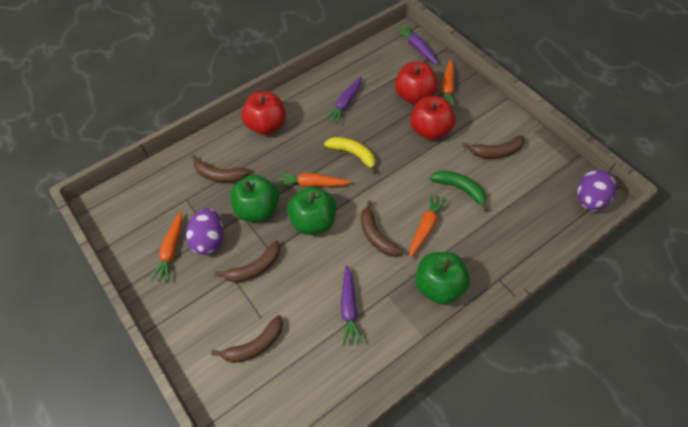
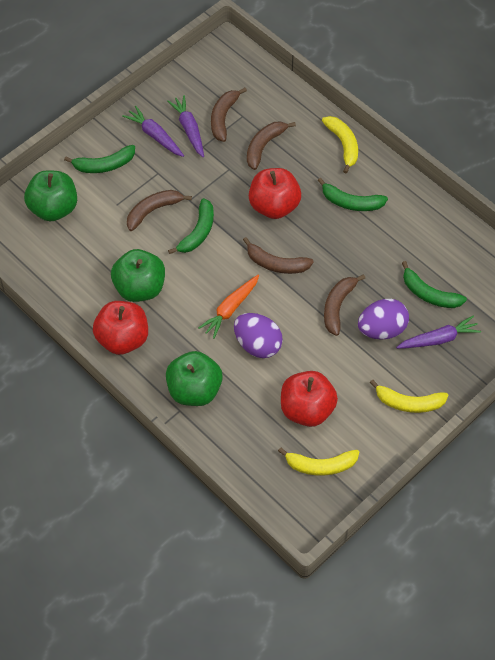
green banana: [430,170,488,212] = 1 -> [64,145,135,173] [168,198,214,254] [318,178,388,211] [402,261,467,308] = 4
orange carrot: [151,212,182,282] [277,173,351,187] [409,193,448,258] [441,59,456,108] = 4 -> [198,274,259,339] = 1
yellow banana: [324,137,377,174] = 1 -> [278,447,359,476] [322,116,358,173] [370,379,448,413] = 3

